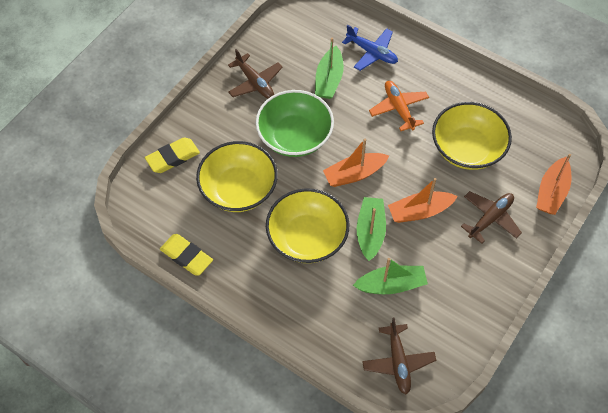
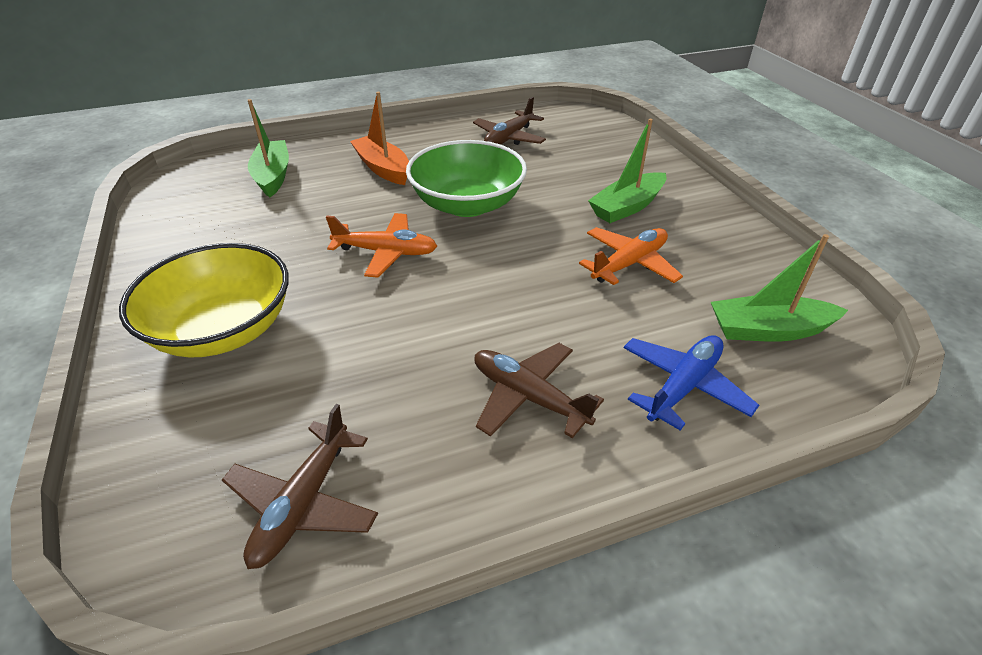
orange boat: [323,139,389,187] [388,178,458,223] [536,154,572,215] = 3 -> [350,92,409,185] = 1
orange plane: [369,81,429,131] = 1 -> [326,213,437,278] [579,227,683,285] = 2
yellow bowl: [196,141,278,212] [266,188,349,263] [432,102,512,170] = 3 -> [119,243,289,358] = 1
yellow eraser: [145,137,200,173] [160,234,213,276] = 2 -> none = 0

